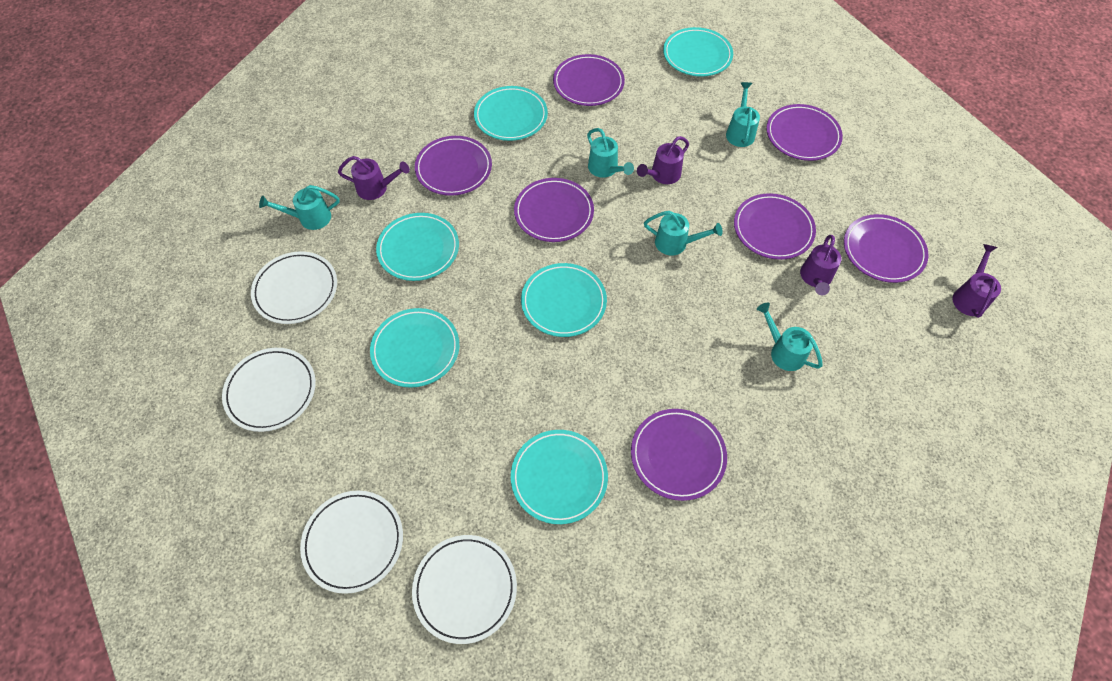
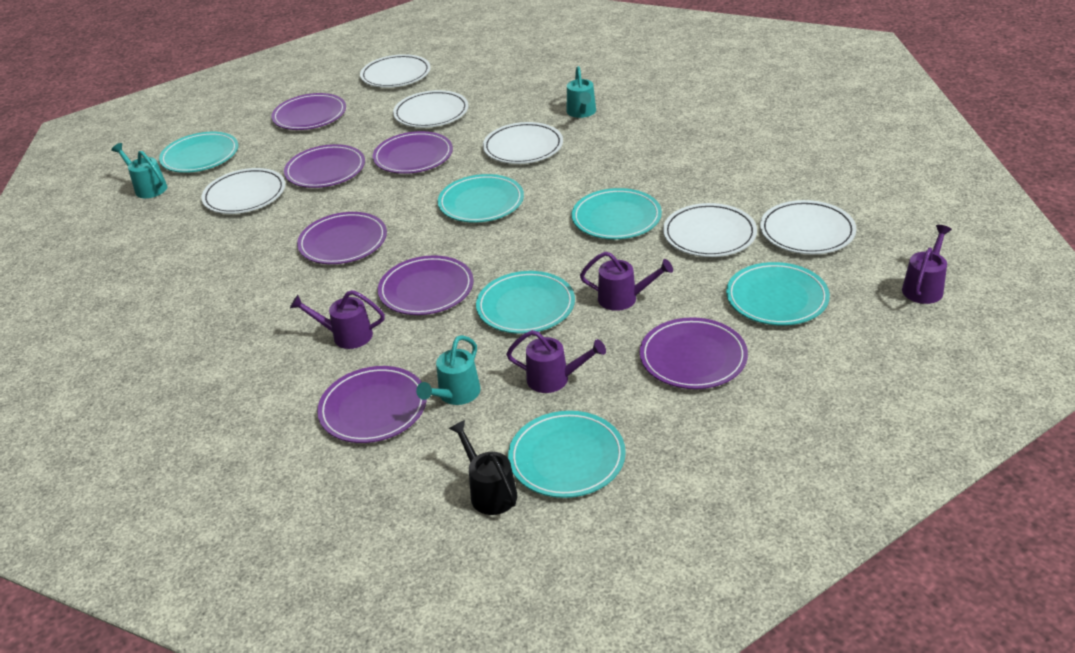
black watering can: none = 0 -> [449,420,517,515] = 1
turquoise watering can: [259,185,340,230] [587,128,634,178] [644,211,723,256] [726,82,760,147] [757,302,823,371] = 5 -> [111,143,167,198] [416,335,481,405] [567,66,596,118] = 3
white plate: [222,348,316,432] [251,251,337,324] [300,491,403,594] [412,535,517,644] = 4 -> [201,168,285,214] [360,54,431,88] [393,90,468,128] [483,122,563,164] [663,203,757,257] [760,200,856,254] = 6

